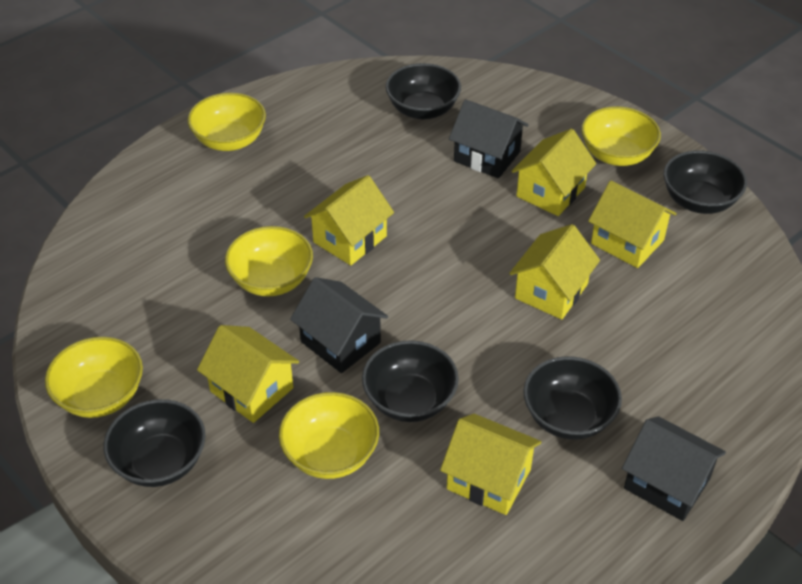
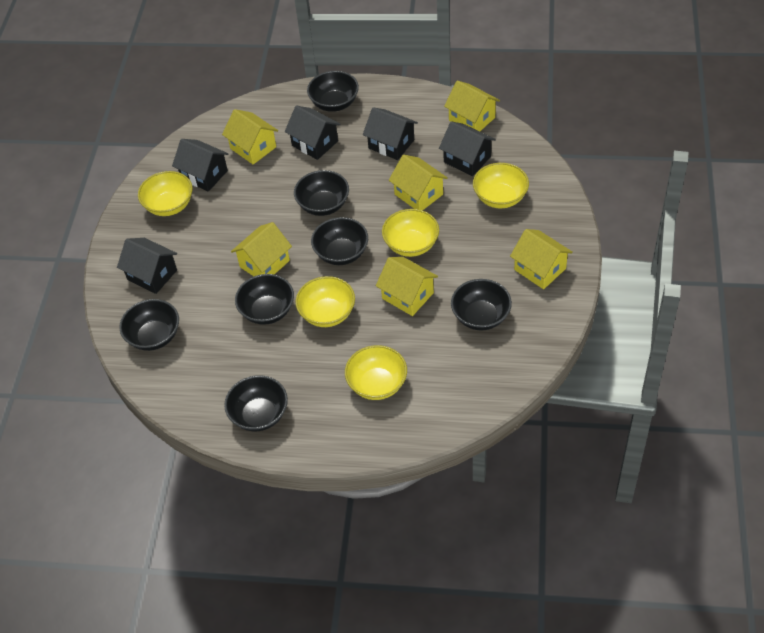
black bowl: [104,399,206,487] [362,340,459,422] [386,63,461,119] [523,356,622,440] [664,150,747,214] = 5 -> [119,299,179,351] [224,375,288,431] [235,274,294,325] [294,170,349,216] [307,71,359,112] [311,217,368,265] [451,279,512,330] = 7
black house: [290,277,388,373] [449,99,529,178] [622,416,726,521] = 3 -> [117,238,177,294] [172,139,229,192] [285,105,341,160] [363,107,418,160] [439,121,496,176] = 5

